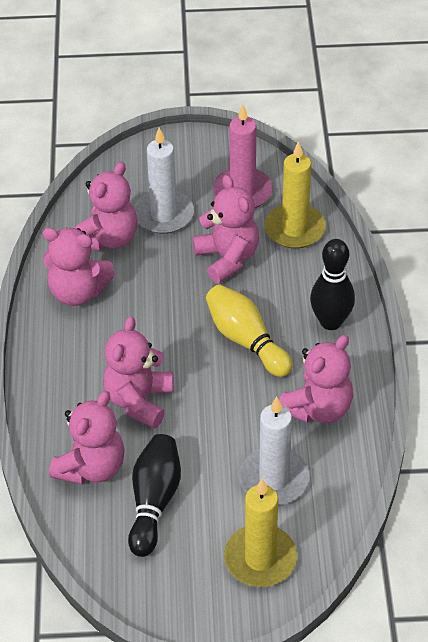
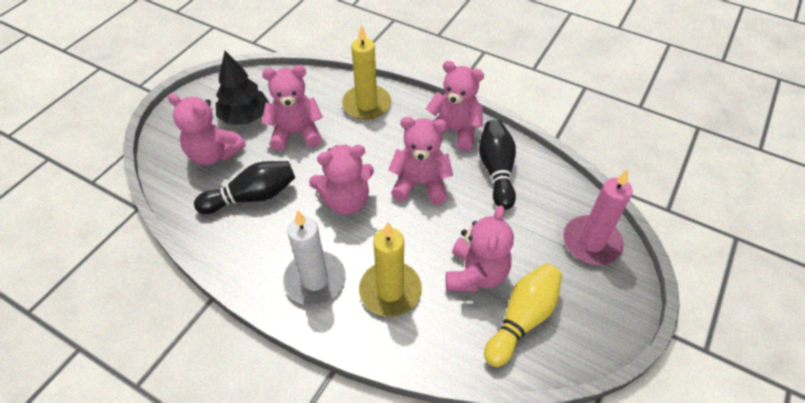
black tree: none = 0 -> [216,51,269,125] = 1
white candle: [134,128,194,234] [239,396,310,505] = 2 -> [283,210,346,305] = 1

